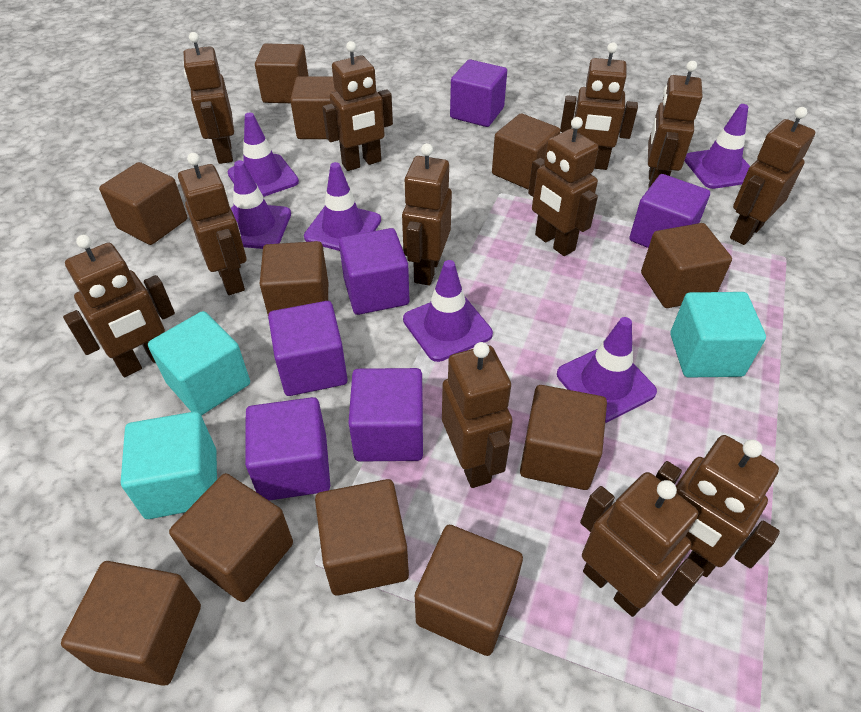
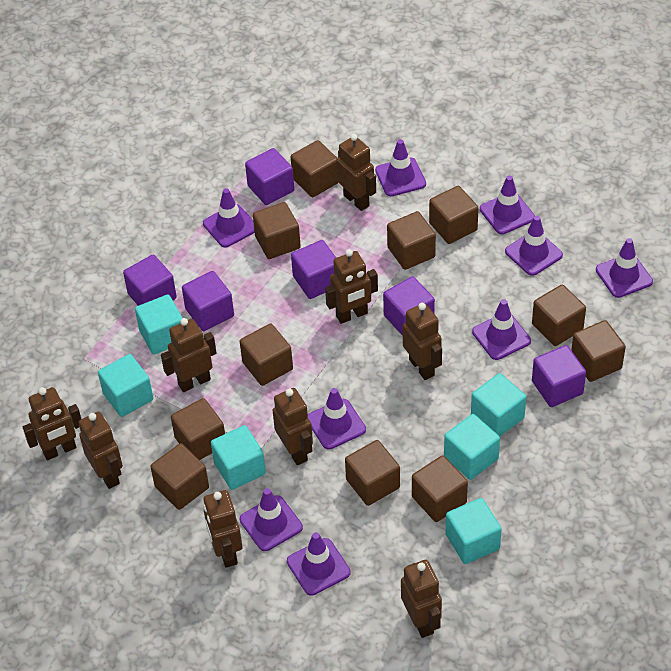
brown robot: [63,235,175,377] [178,153,247,295] [184,32,234,164] [322,41,393,171] [402,143,452,285] [442,342,513,488] [528,117,599,256] [560,42,638,170] [580,472,704,617] [648,61,702,189] [656,435,780,577] [730,107,815,245] = 12 -> [23,387,81,460] [79,412,123,489] [161,318,216,392] [203,490,242,568] [272,388,313,465] [325,249,378,324] [336,134,376,211] [401,560,442,638] [403,303,442,380] = 9
purple traffic cone: [227,113,299,197] [231,160,291,249] [304,162,381,251] [403,260,493,362] [557,317,657,423] [685,104,750,189] = 6 -> [203,188,255,247] [240,488,303,551] [287,532,351,596] [308,388,366,450] [375,139,426,196] [472,299,531,360] [480,175,535,234] [505,216,563,276] [596,238,653,298] = 9
turquoise cube: [121,411,217,519] [148,311,250,416] [670,292,766,378] = 3 -> [98,354,153,417] [135,294,182,355] [211,425,266,490] [444,414,500,480] [446,498,502,564] [471,373,526,437] = 6

